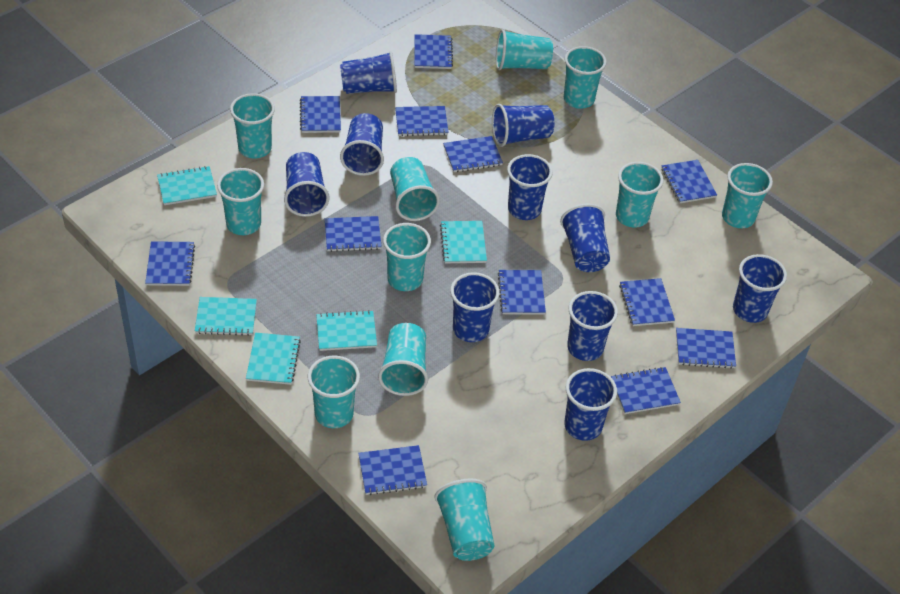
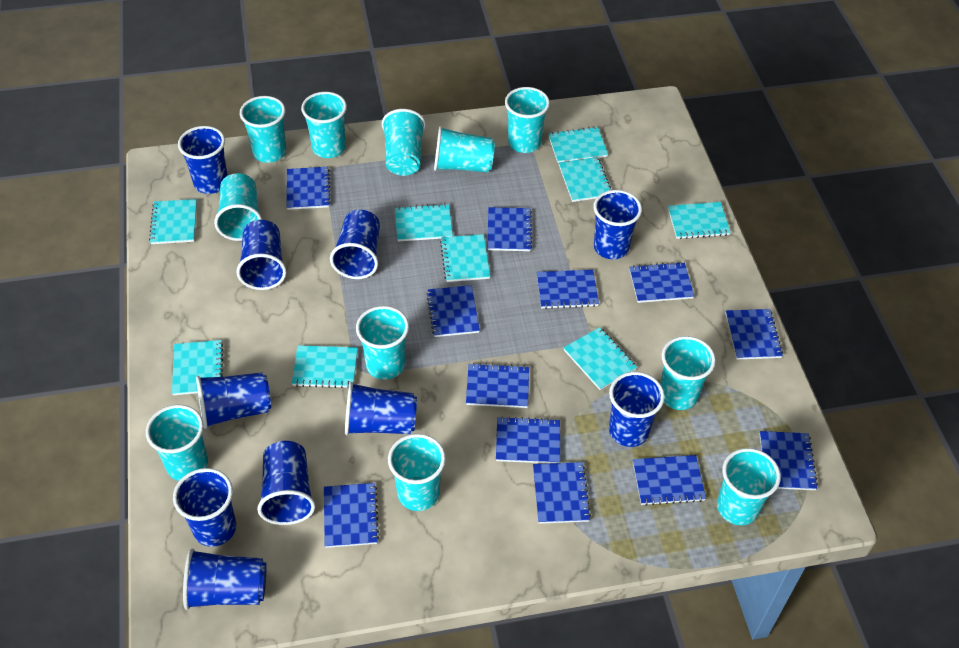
turquoise notebook: [157,166,217,205] [195,297,257,336] [246,333,301,385] [316,310,377,351] [440,221,487,263] = 5 -> [149,199,197,244] [172,340,223,395] [292,345,358,388] [395,204,453,241] [440,234,490,282] [548,127,608,163] [559,157,611,202] [563,327,637,390] [668,202,731,239] = 9

